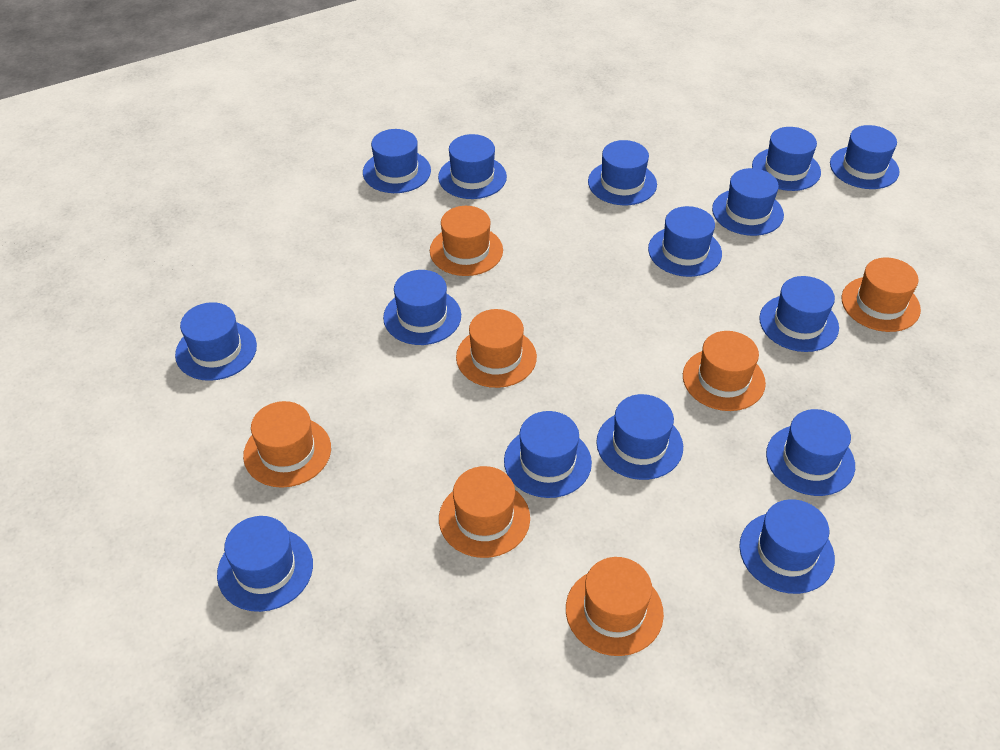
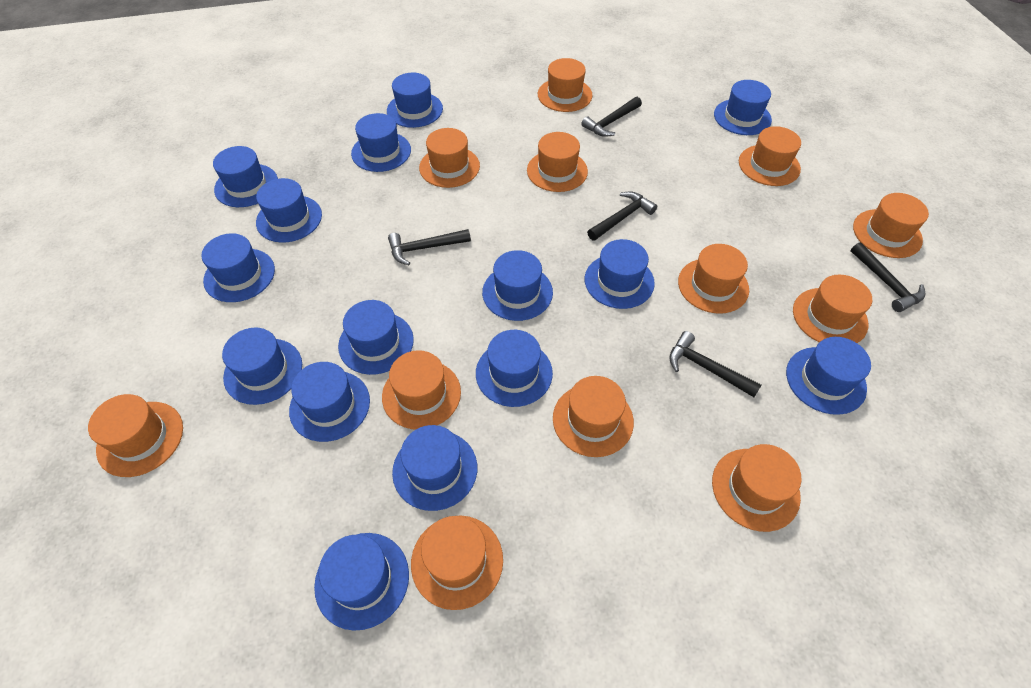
black hammer: none = 0 -> [388,229,471,265] [581,97,642,137] [587,191,657,241] [669,331,761,397] [851,242,925,312] = 5
orange hat: [243,401,331,488] [430,206,503,276] [439,466,530,558] [456,309,537,388] [566,557,664,656] [683,331,766,411] [842,257,921,332] = 7 -> [88,394,183,477] [382,350,461,429] [411,516,503,610] [419,128,480,188] [527,132,588,192] [538,58,592,112] [553,376,634,457] [678,244,749,314] [712,444,802,532] [739,126,801,186] [793,275,872,343] [853,193,929,258] = 12

